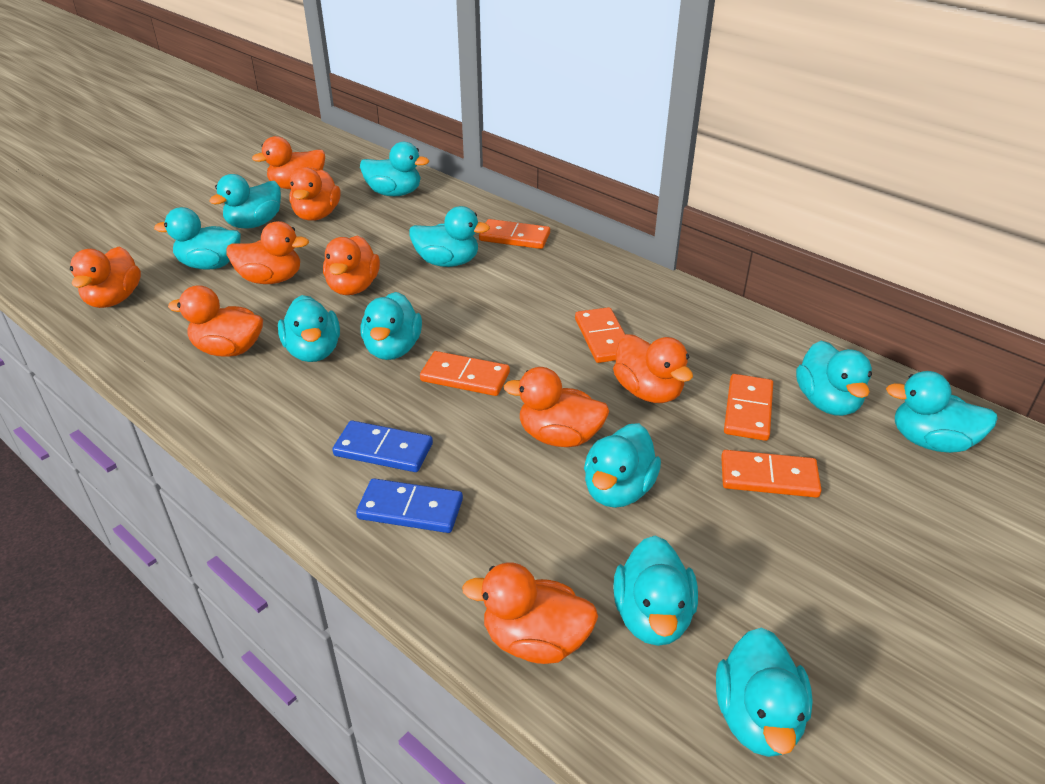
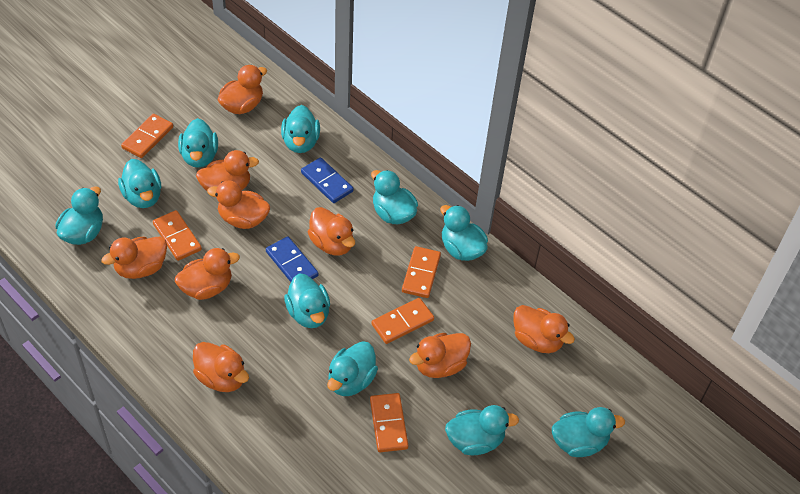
turquoise duck: [154,207,241,270] [209,174,281,229] [278,295,340,362] [360,142,429,196] [360,292,422,360] [409,206,490,267] [584,423,661,508] [613,536,698,646] [716,627,813,757] [796,341,872,416] [886,371,998,453] = 11 -> [55,186,103,245] [118,159,161,208] [178,118,218,168] [281,105,320,153] [284,274,330,328] [327,341,378,396] [371,170,418,224] [440,205,488,261] [445,405,519,455] [552,407,625,457] = 10

